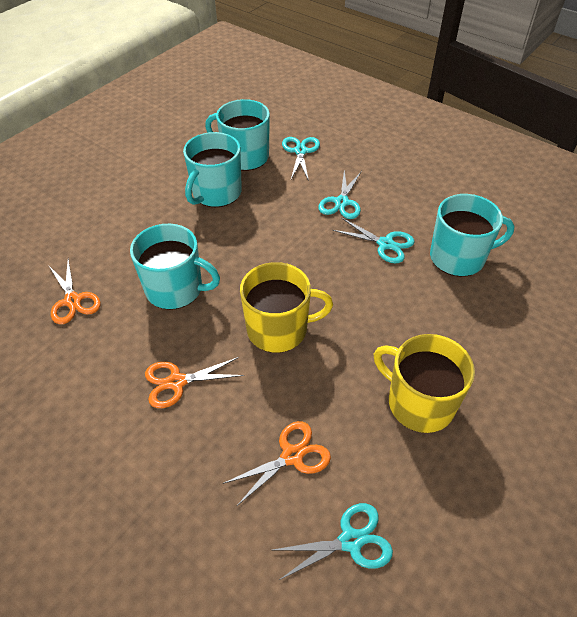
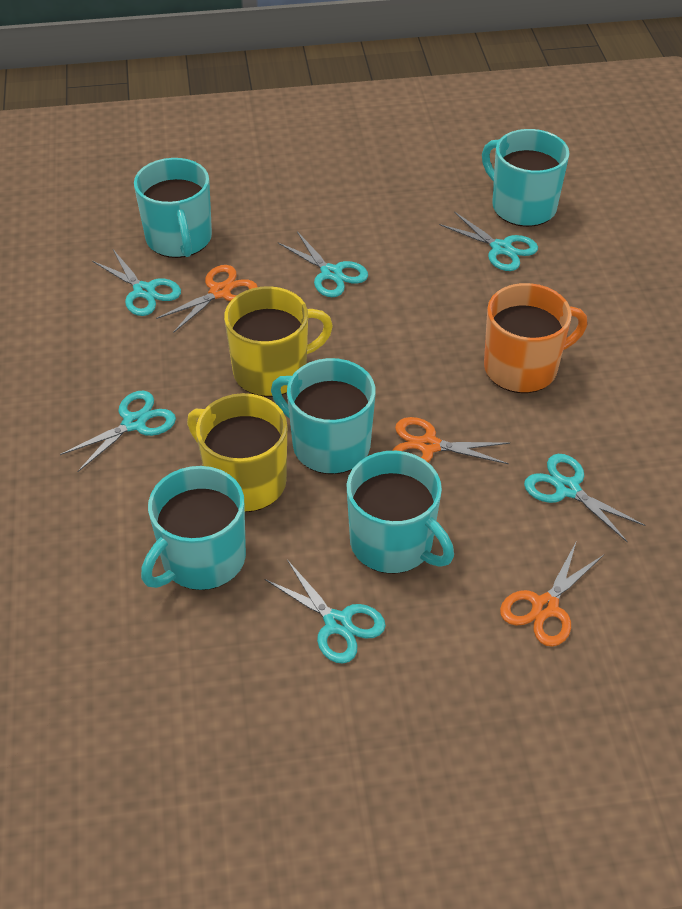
orange mug: none = 0 -> [484,283,587,393] = 1
turquoise mug: [130,224,220,310] [183,132,242,207] [205,99,270,171] [430,194,514,277] = 4 -> [134,158,212,258] [141,466,246,590] [271,358,376,474] [346,451,454,574] [482,129,570,227] = 5
turquoise scissors: [273,503,393,580] [282,137,320,181] [318,170,362,219] [332,218,415,263] = 4 -> [60,391,176,472] [92,250,181,316] [264,560,386,664] [278,232,368,297] [439,211,538,271] [524,454,645,543] = 6

